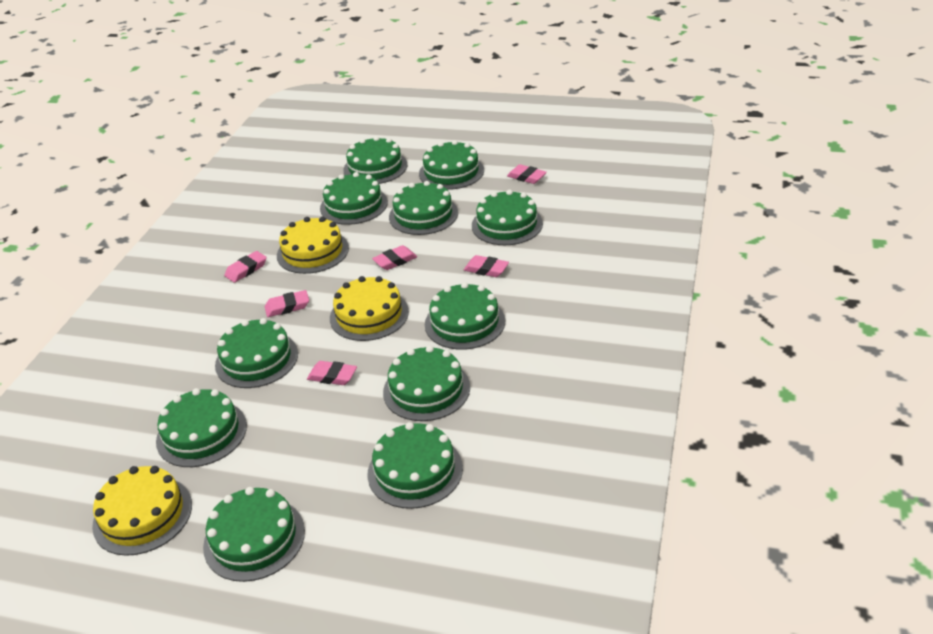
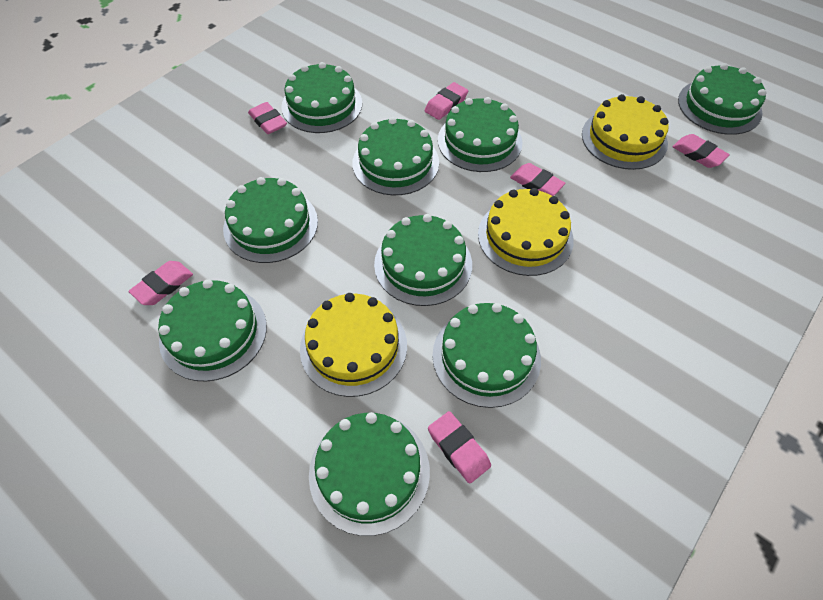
green cake: [156,388,247,467] [203,487,305,582] [215,318,298,388] [320,172,388,225] [343,136,407,184] [368,422,463,509] [383,346,470,421] [389,181,458,235] [419,140,484,190] [425,282,505,350] [472,190,543,245] = 11 -> [158,279,267,382] [223,177,318,263] [281,62,362,133] [309,412,430,536] [352,117,439,195] [374,214,472,306] [432,303,541,408] [438,97,522,172] [678,63,766,135] = 9

